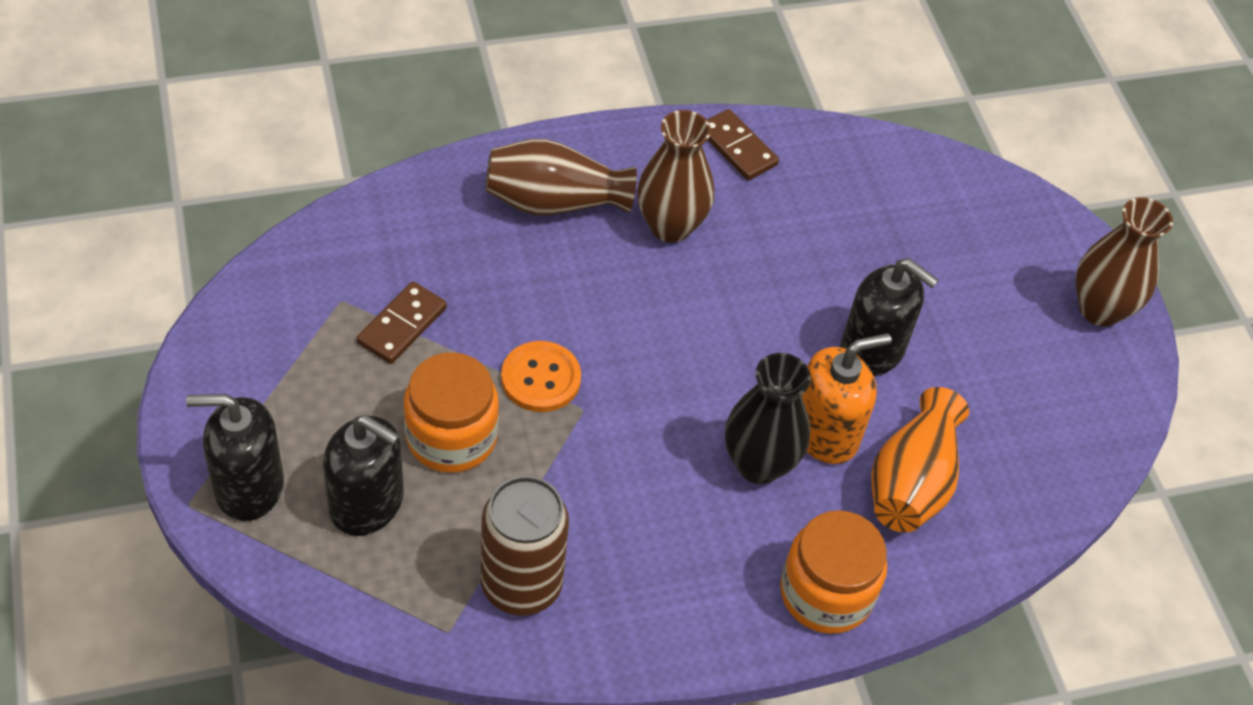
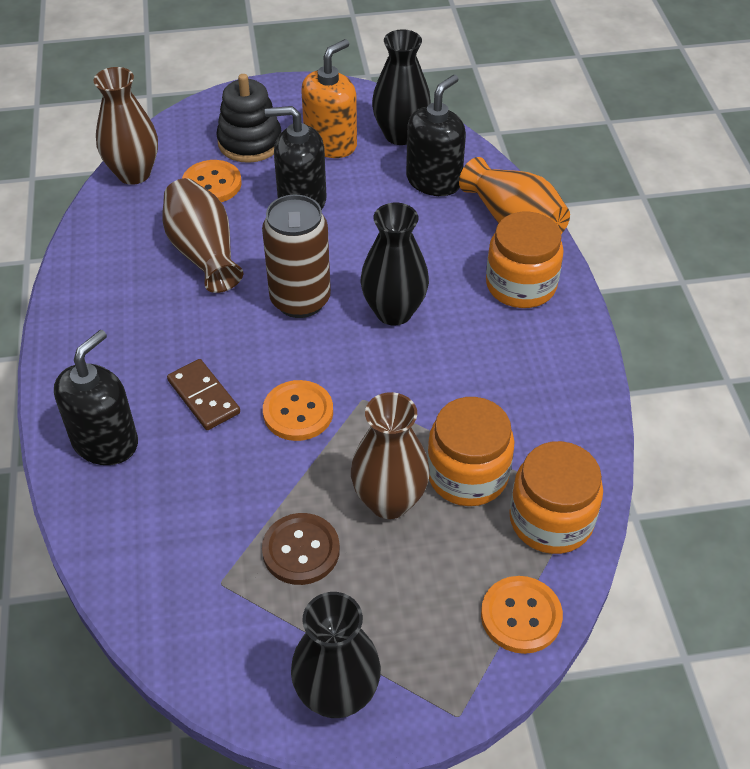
black stacking toy: none = 0 -> [216,74,281,163] = 1
black vase: [725,353,811,484] = 1 -> [291,592,381,718] [361,203,429,325] [372,29,431,145] = 3
brown button: none = 0 -> [262,513,340,585] = 1
brown domino: [357,281,447,364] [707,109,779,180] = 2 -> [167,359,240,430] = 1
orange button: [501,341,581,412] = 1 -> [182,160,242,202] [263,380,333,441] [481,576,563,654] = 3
orange jar: [403,352,499,473] [780,510,887,634] = 2 -> [427,397,514,506] [486,212,564,308] [509,441,603,554] = 3

